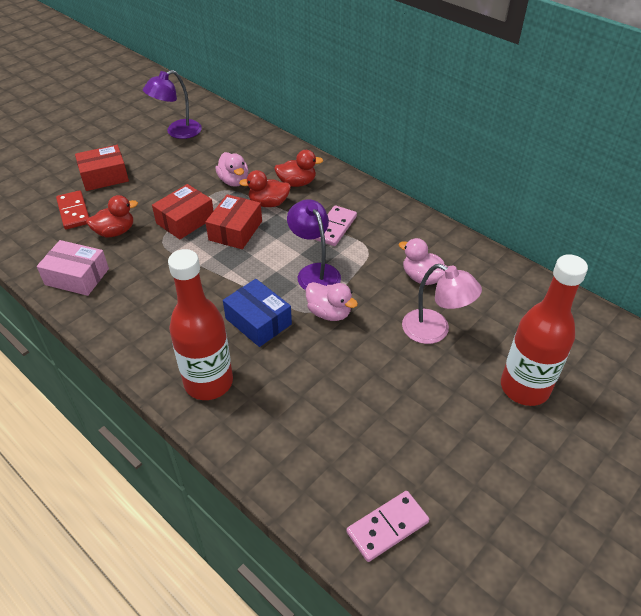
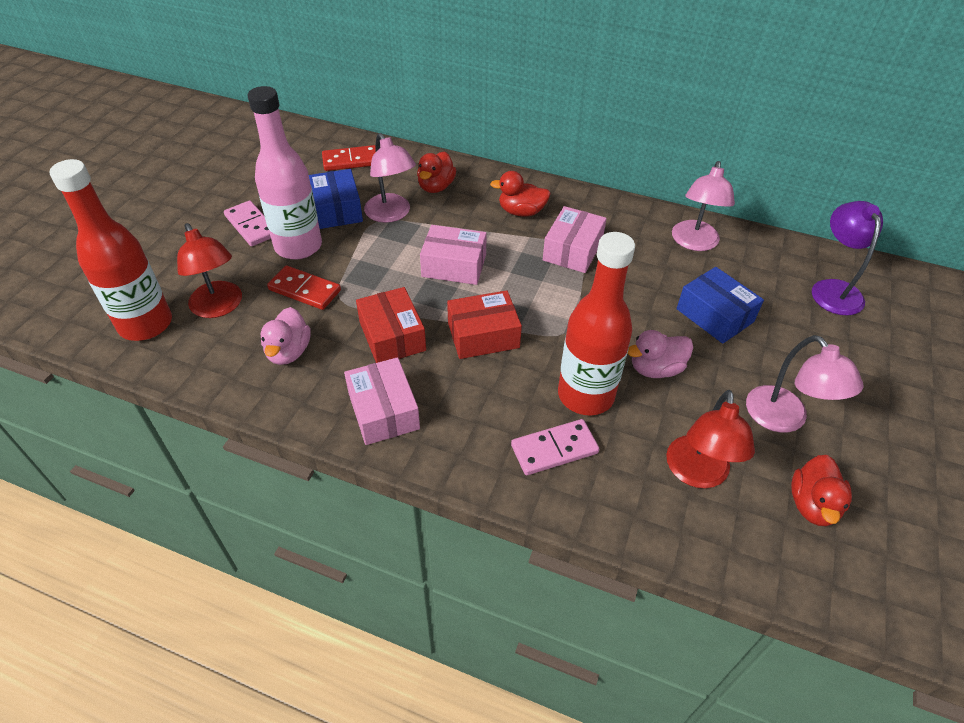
blue box: [223,279,292,347] = 1 -> [309,169,363,229] [677,267,764,344] = 2
pink bottle: none = 0 -> [247,86,322,259] = 1
pink box: [37,240,109,296] = 1 -> [344,357,420,445] [420,225,487,285] [543,206,607,273] = 3
pink duck: [215,152,248,187] [306,282,358,321] [399,238,447,285] = 3 -> [261,307,311,365] [627,330,693,378] = 2
pink lamp: [402,264,482,344] = 1 -> [364,133,416,223] [672,161,735,251] [746,335,863,433] = 3
purple lamp: [143,70,202,139] [287,199,341,290] = 2 -> [812,201,883,315] = 1
red box: [75,145,129,191] [152,184,213,239] [206,194,262,249] = 3 -> [356,287,426,363] [447,290,522,359] = 2
red domino: [56,190,89,229] = 1 -> [267,266,341,310] [322,145,376,171] = 2
red lamp: none = 0 -> [177,223,242,318] [666,390,755,488] = 2

